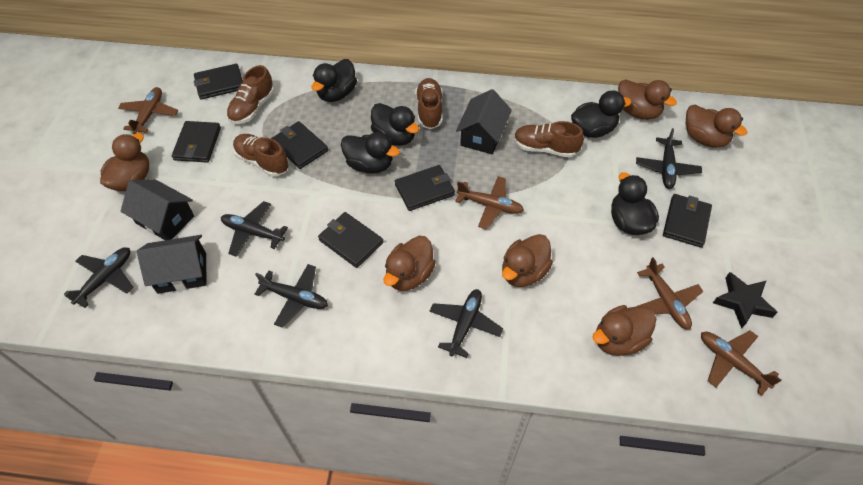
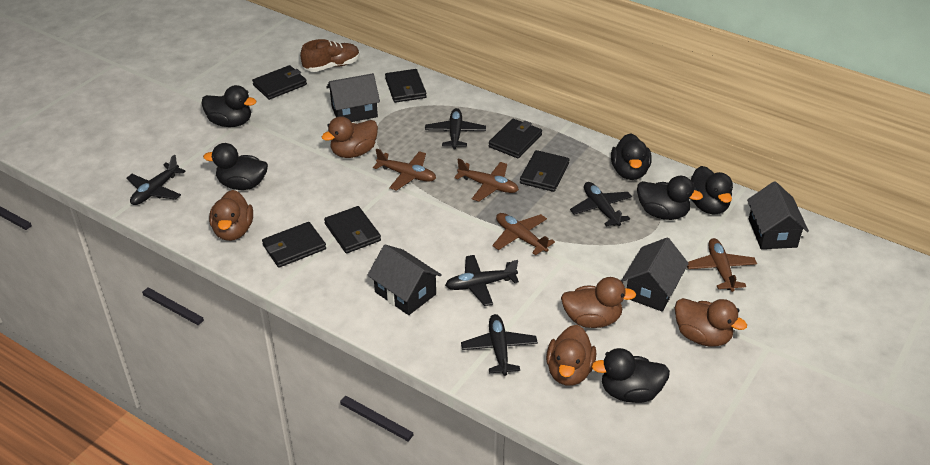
black duck: [311,59,357,102] [341,132,400,174] [371,103,419,146] [571,91,631,138] [611,173,659,235] = 5 -> [201,85,256,127] [203,143,268,190] [591,348,670,403] [611,133,652,180] [637,176,703,220] [691,166,733,214] = 6
black house: [120,179,194,240] [137,235,207,294] [456,89,512,154] = 3 -> [326,73,380,122] [367,244,442,315] [622,238,689,312] [747,181,809,249] = 4
black star: [713,272,778,329] = 1 -> none = 0
brown duck: [100,133,149,191] [384,236,436,291] [502,234,553,287] [593,305,656,356] [618,79,677,120] [686,105,747,148] = 6 -> [209,190,253,241] [322,116,378,158] [546,325,596,386] [561,277,636,328] [675,298,747,347] = 5
brown shoe: [227,65,274,124] [233,134,289,177] [415,78,442,129] [514,121,584,158] = 4 -> [300,39,360,72] = 1

